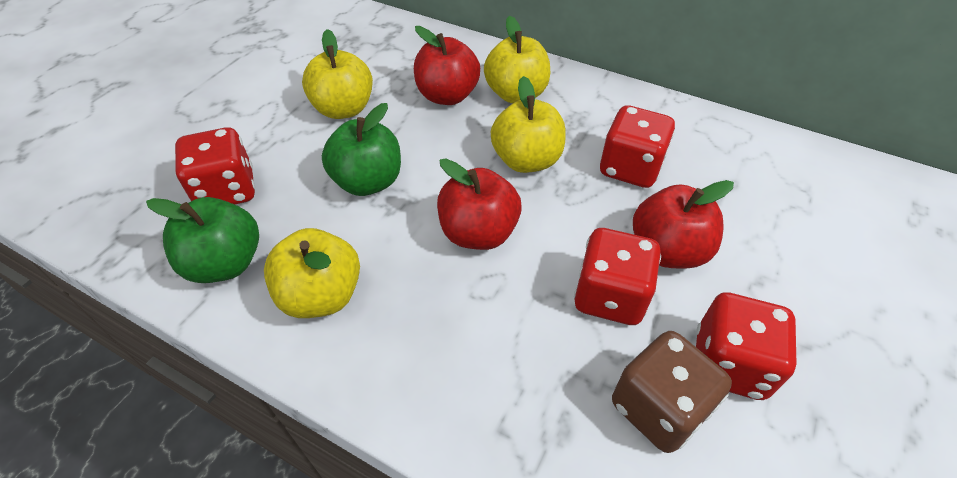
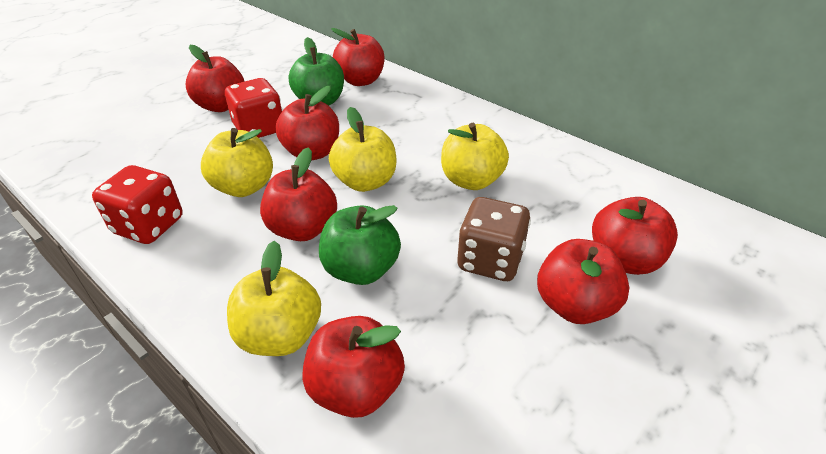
red apple: [414,26,480,105] [437,158,522,250] [633,180,734,269] = 3 -> [185,45,245,112] [260,147,337,241] [276,86,339,161] [302,316,405,418] [331,28,385,86] [537,239,629,324] [592,197,678,275] = 7
red dice: [175,127,255,204] [574,228,661,325] [600,105,675,188] [696,292,797,400] = 4 -> [92,165,183,244] [225,78,282,138] = 2

